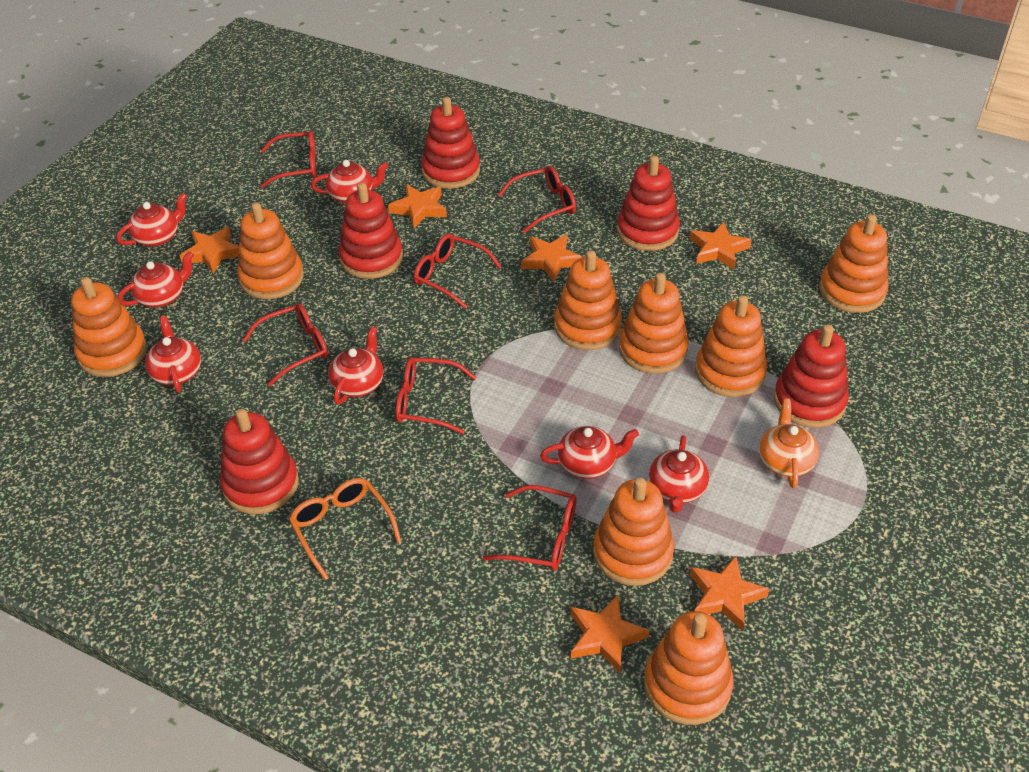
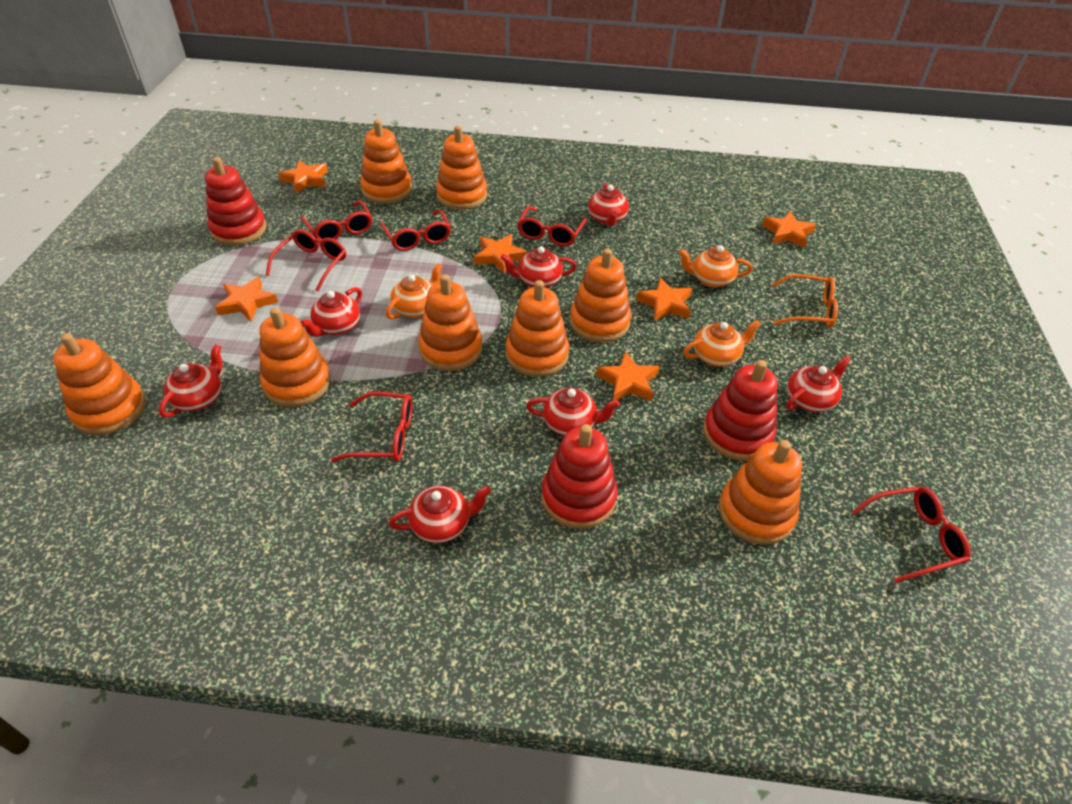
orange teapot: [759,398,819,488] = 1 -> [386,263,442,319] [678,245,753,287] [683,320,761,367] = 3
red stacking toy: [220,409,299,514] [338,183,403,279] [421,97,480,189] [617,156,680,251] [774,325,849,428] = 5 -> [205,157,266,245] [541,424,618,529] [703,360,778,461] = 3

